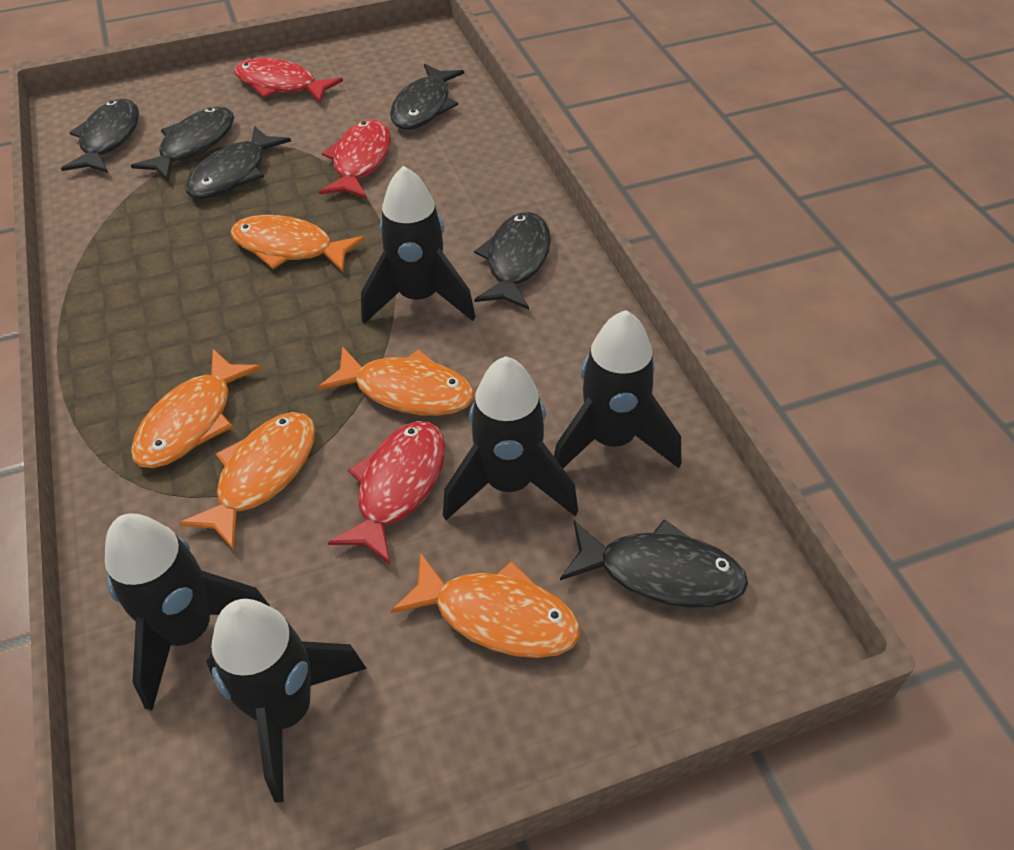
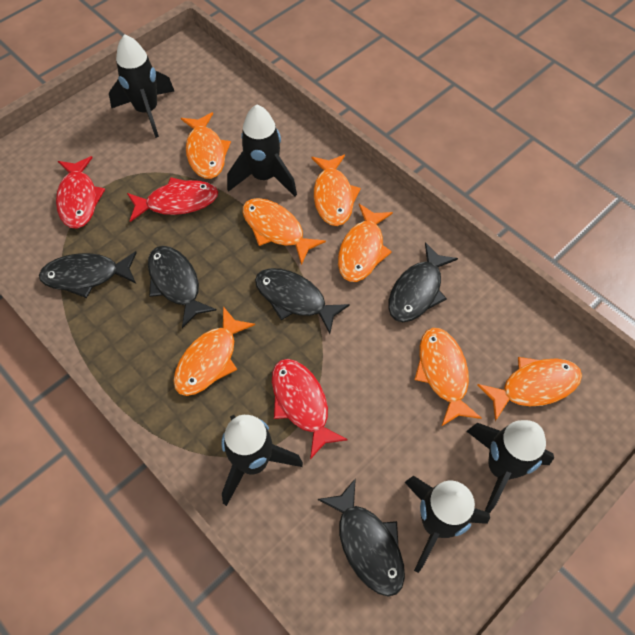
black fish: [61,99,139,173] [131,107,234,181] [185,126,291,199] [390,64,464,129] [474,212,551,310] [560,519,748,608] = 6 -> [39,251,137,298] [148,246,217,328] [255,268,350,334] [317,478,405,597] [388,242,458,322] = 5
orange fish: [131,349,262,468] [179,412,316,550] [230,215,365,272] [317,346,474,416] [391,552,580,658] = 5 -> [173,306,255,396] [181,112,231,179] [242,198,326,265] [311,154,361,226] [338,204,393,282] [415,328,482,427] [477,357,582,421] = 7

